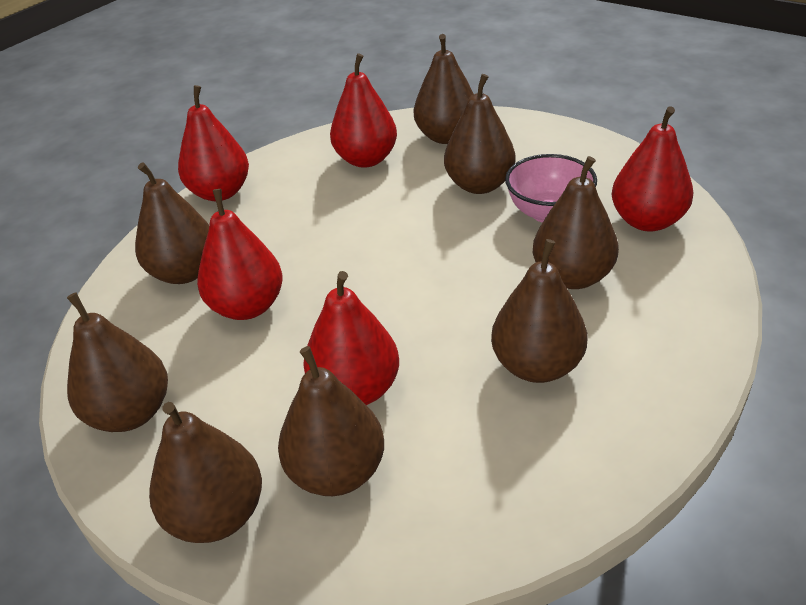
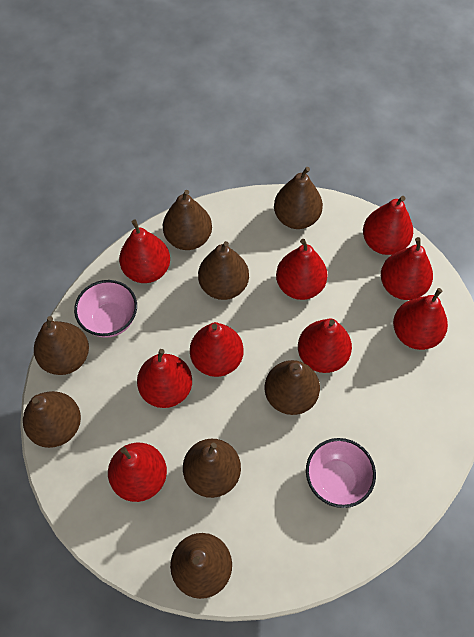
pink bowl: [505,154,597,223] = 1 -> [74,280,137,338] [306,438,376,508] = 2
red pear: [178,85,249,201] [197,189,283,320] [303,271,399,405] [330,53,397,168] [612,106,693,232] = 5 -> [108,443,167,502] [119,220,170,283] [137,349,192,408] [190,322,244,377] [276,239,328,300] [298,318,352,373] [363,196,413,255] [381,237,433,300] [393,288,448,350] = 9

